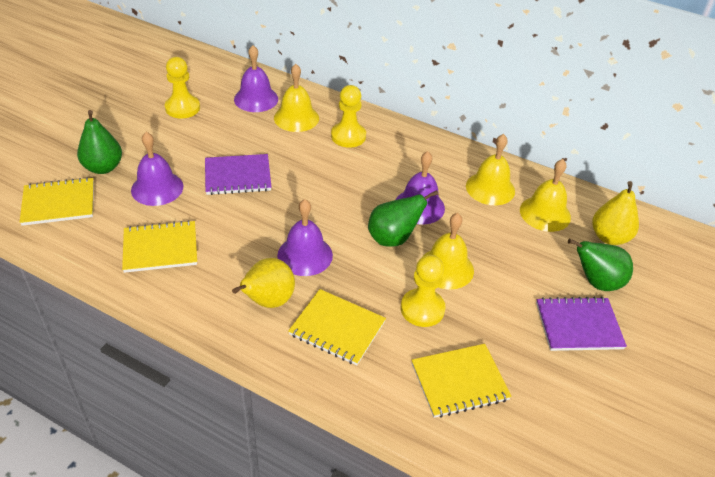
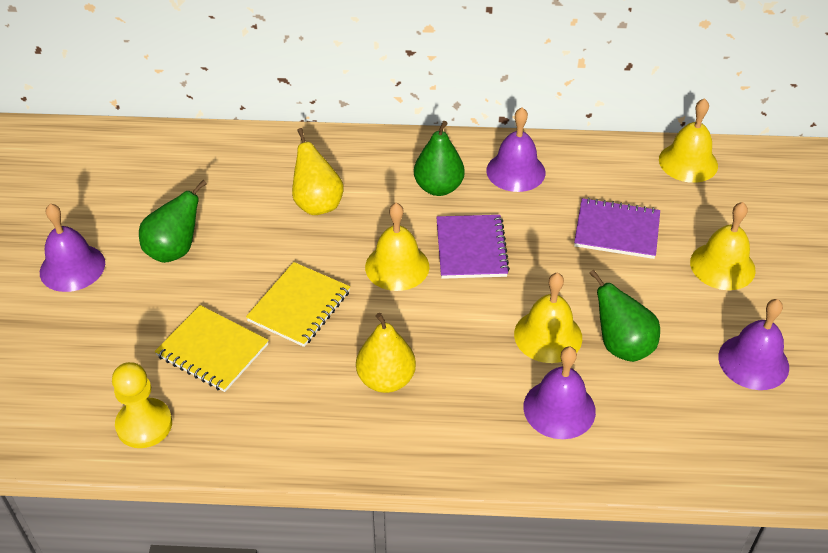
yellow notebook: [20,177,94,226] [122,220,197,273] [288,289,386,366] [412,344,512,418] = 4 -> [155,305,269,392] [246,262,350,347] = 2
yellow pawn: [165,57,200,118] [331,85,366,148] [401,255,446,327] = 3 -> [112,362,172,448] = 1

